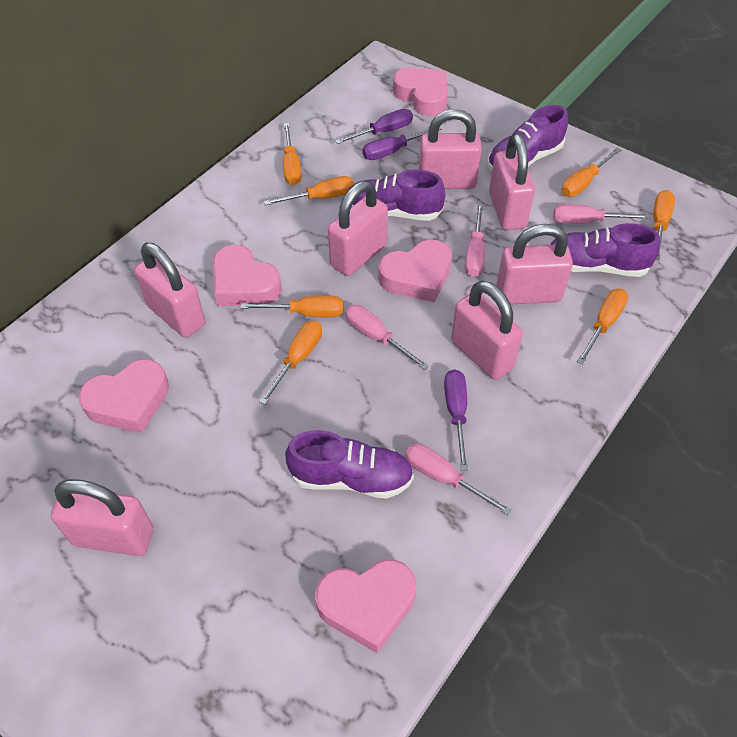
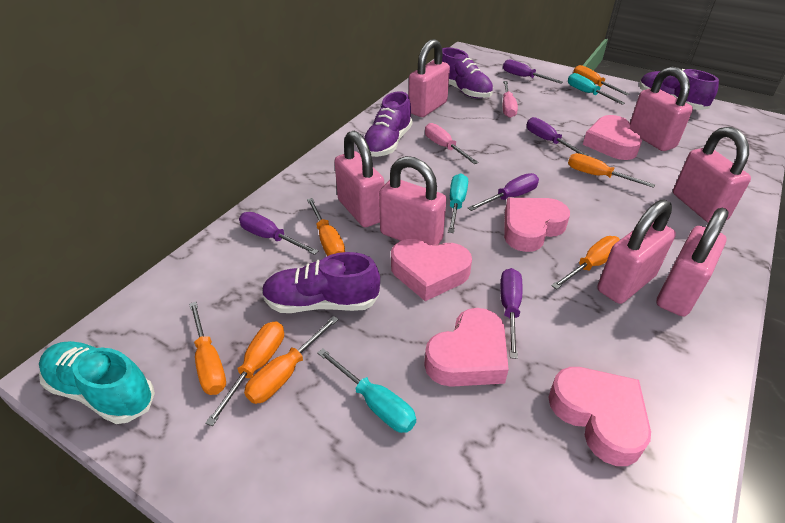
pink screwdriver: [345,305,429,370] [405,444,512,515] [465,203,485,277] [553,204,650,224] = 4 -> [425,123,478,164] [503,81,518,118] = 2
purple screwdriver: [335,109,413,144] [362,127,442,160] [444,369,468,471] = 3 -> [239,212,318,255] [468,173,539,211] [500,268,522,359] [503,60,563,84] [527,117,588,156] = 5
turquoise screwdriver: none = 0 -> [317,348,416,433] [448,173,468,233] [568,73,625,105] = 3
turquoise shoe: none = 0 -> [39,341,155,424] = 1

